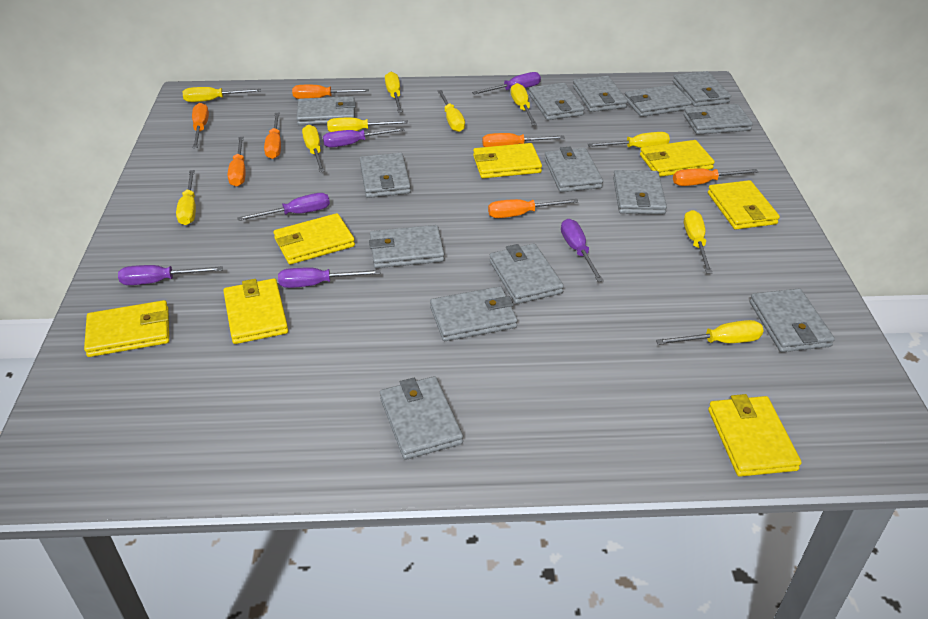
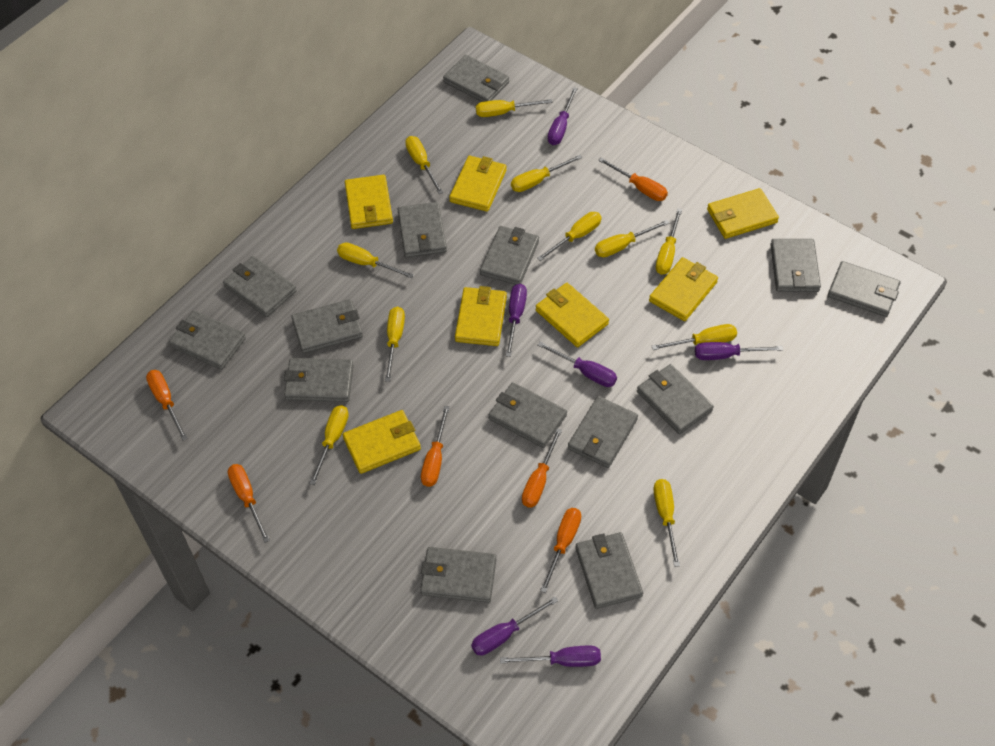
orange screwdriver: [192,103,209,148] [228,137,246,187] [264,113,281,159] [292,85,369,99] [482,133,565,147] [488,199,578,218] [673,168,758,186] = 7 -> [146,370,188,441] [228,464,270,543] [421,406,450,487] [522,428,562,507] [540,508,581,593] [598,158,668,201] = 6
yellow screwdriver: [176,170,196,225] [183,87,261,102] [302,125,325,172] [327,118,408,132] [385,72,403,112] [438,90,465,132] [511,83,537,126] [588,132,670,148] [656,320,764,345] [684,210,712,274] = 10 -> [309,405,349,485] [337,243,414,278] [385,307,405,382] [405,136,443,194] [476,99,553,117] [511,155,582,192] [537,212,602,261] [595,220,669,257] [652,324,737,350] [653,479,680,567] [656,209,682,275] = 11

